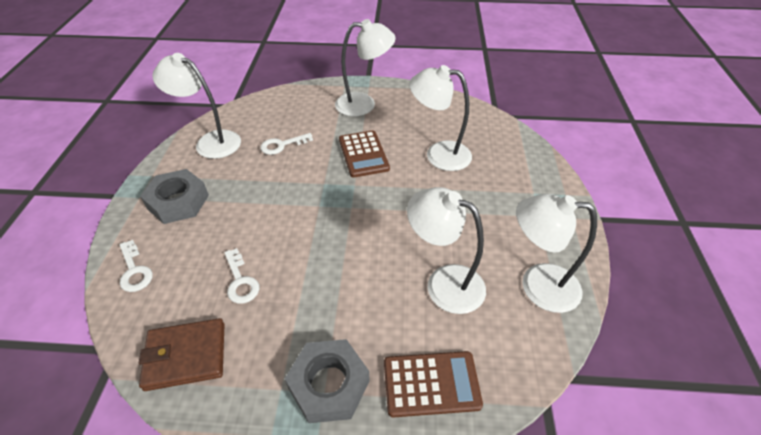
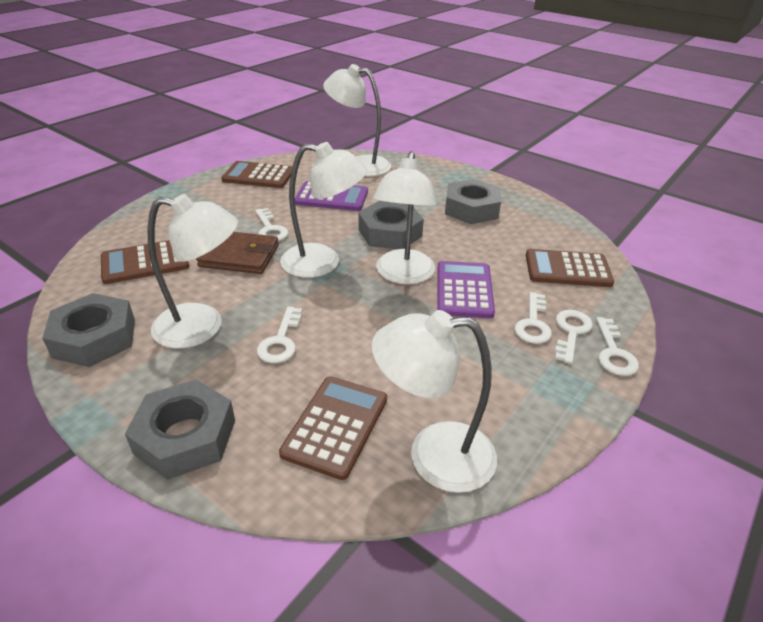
brown calculator: [339,130,390,178] [384,351,483,417] = 2 -> [101,240,189,284] [221,161,292,188] [279,376,387,480] [526,249,614,287] = 4
grey nut: [140,169,209,224] [285,339,370,423] = 2 -> [42,293,135,367] [125,379,235,480] [358,201,424,249] [445,179,501,224] = 4
purple calculator: none = 0 -> [295,181,368,211] [437,261,495,318] = 2
white key: [119,240,153,292] [224,248,259,304] [260,133,313,155] = 3 -> [255,208,288,241] [257,306,302,363] [515,292,552,344] [555,310,593,364] [596,317,639,376] = 5

